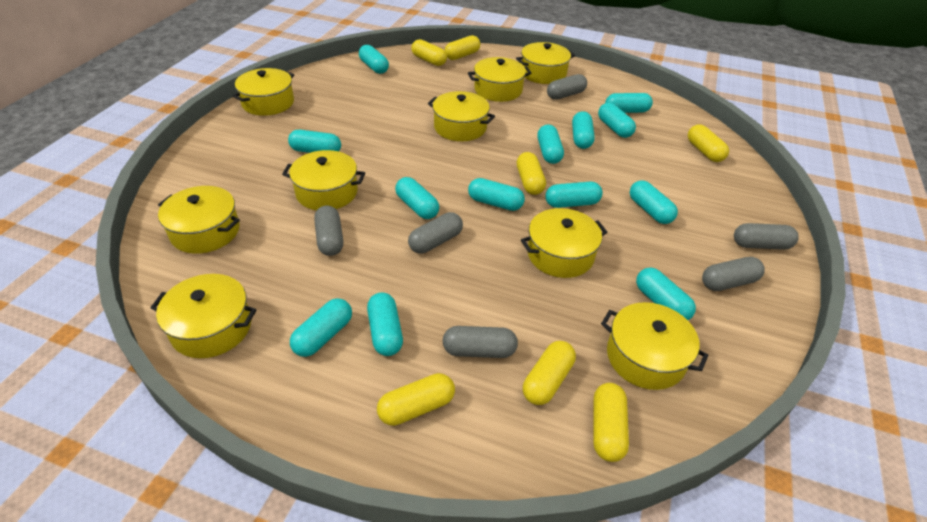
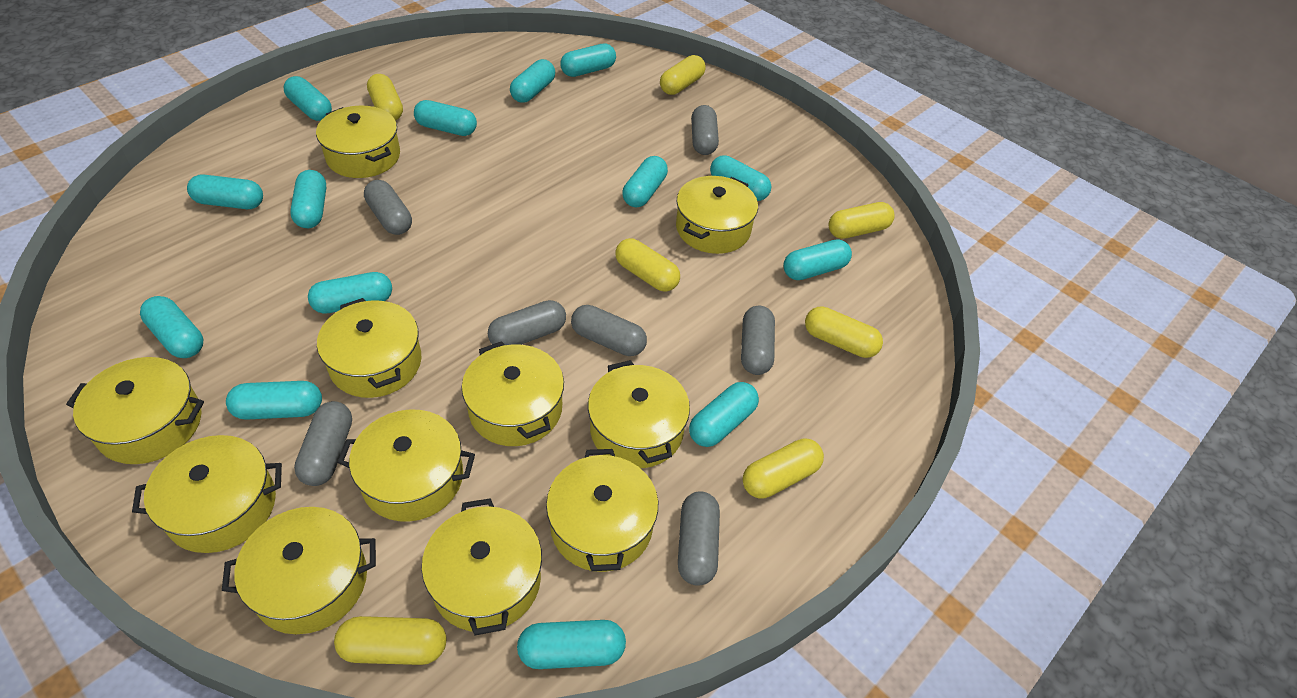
grey capsule: [314,205,343,256] [408,212,463,254] [443,326,518,358] [547,74,587,100] [702,257,765,291] [734,223,799,250] = 6 -> [294,401,352,486] [364,180,412,235] [488,300,566,345] [571,305,647,356] [678,492,720,586] [691,105,719,155] [741,306,775,375] = 7
turquoise capsule: [288,130,341,153] [290,298,352,357] [359,45,389,74] [367,293,403,356] [395,177,439,219] [468,178,525,211] [537,124,564,164] [545,182,603,208] [572,111,595,149] [598,103,636,138] [605,93,653,113] [630,180,678,224] [636,268,696,320] = 13 -> [140,296,203,358] [187,174,263,209] [226,381,322,420] [284,76,332,121] [290,170,326,228] [308,272,392,314] [414,100,477,136] [510,59,555,103] [517,620,626,669] [560,44,616,77] [622,156,668,207] [689,382,759,447] [710,155,771,201] [783,239,852,280] = 14
yellow pot: [150,274,257,358] [158,186,240,254] [233,68,294,116] [282,150,365,210] [428,91,495,141] [468,57,531,102] [516,42,575,84] [521,208,607,278] [601,302,708,390] = 9 -> [66,357,204,464] [132,435,282,553] [222,507,376,634] [316,106,400,178] [317,298,422,398] [337,409,475,522] [421,498,542,635] [462,341,564,446] [546,449,658,572] [588,360,690,468] [676,176,758,254] = 11

